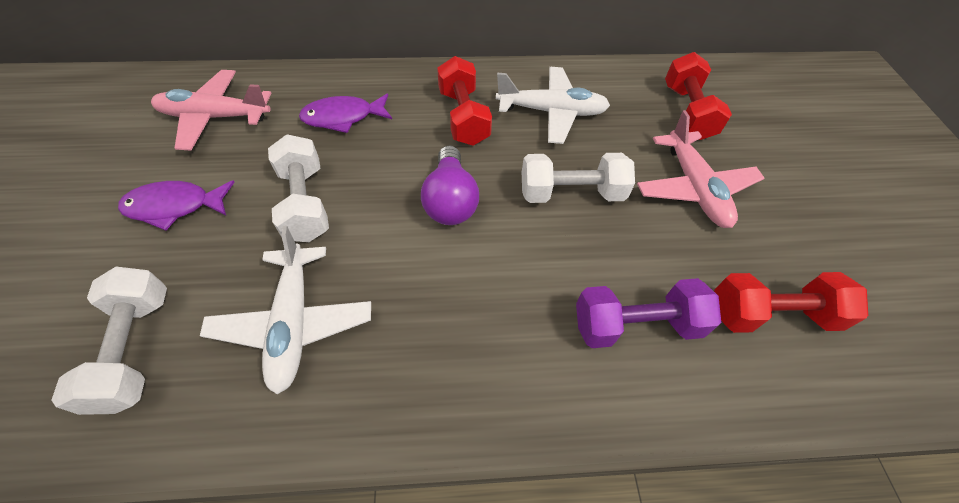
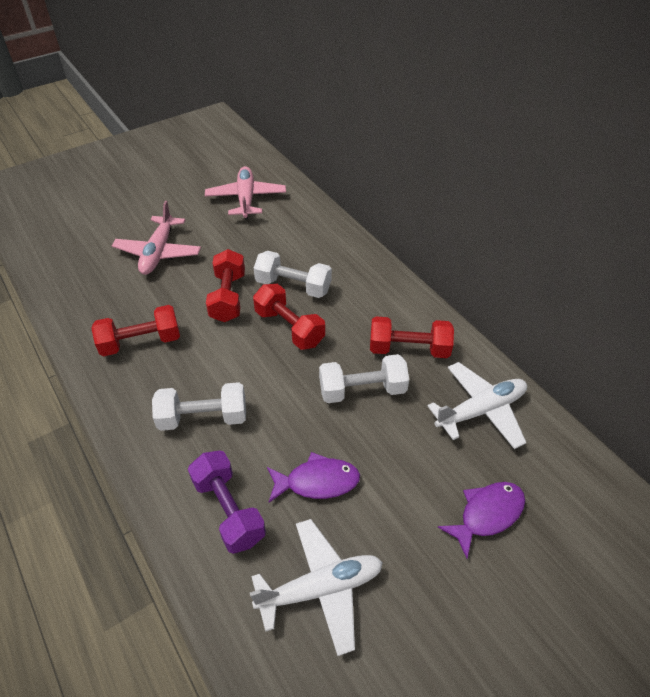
purple light bulb: [421,146,479,225] = 1 -> none = 0
red dumbbell: [437,56,492,146] [665,52,732,140] [714,272,868,333] = 3 -> [91,305,180,356] [206,249,245,322] [253,284,325,350] [370,316,454,358] = 4

